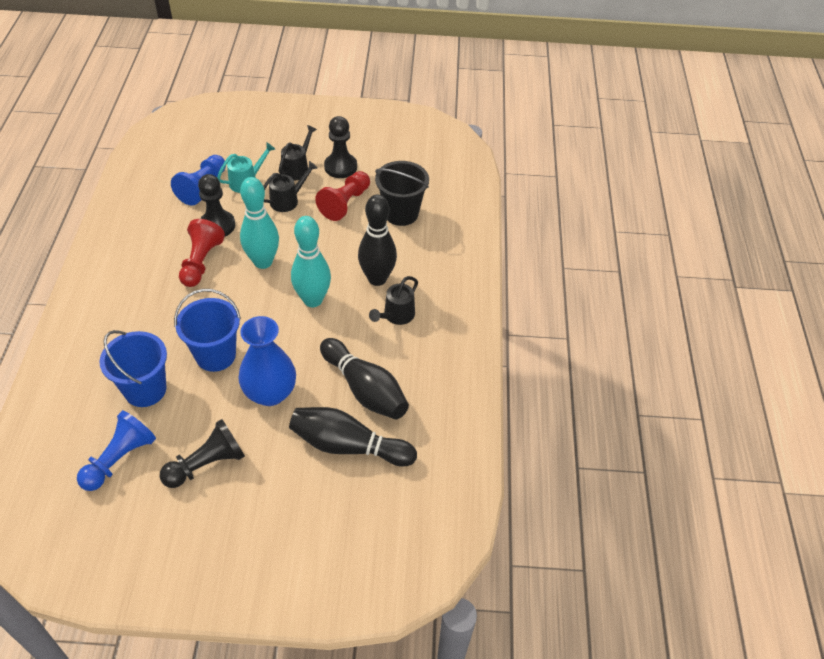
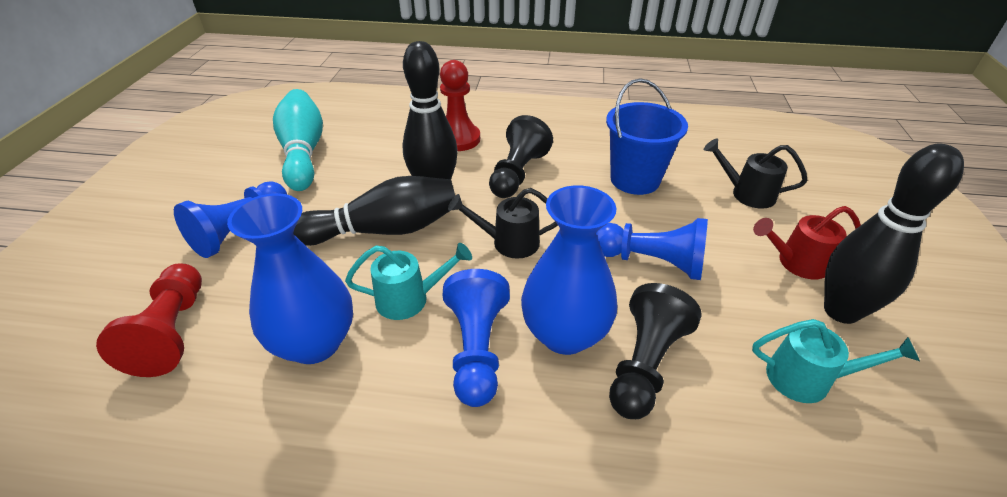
black bucket: [375,161,429,226] = 1 -> none = 0
black pawn: [160,419,245,488] [198,174,235,236] [324,116,357,178] = 3 -> [489,115,553,198] [609,283,701,419] = 2
black watering can: [264,161,317,212] [279,125,317,180] [369,276,418,325] = 3 -> [448,188,558,259] [704,138,807,209] = 2
blue bucket: [99,330,167,407] [174,289,241,372] = 2 -> [606,78,688,195] = 1
blue pawn: [77,410,156,491] [171,155,226,205] = 2 -> [174,181,287,258] [443,269,510,407] [596,218,708,280] = 3
blue vase: [238,316,296,406] = 1 -> [227,193,353,364] [521,185,617,355] = 2
red watering can: none = 0 -> [753,206,861,279] = 1
turquoise bowling pin: [240,177,279,269] [291,216,331,307] = 2 -> [273,89,323,191] = 1
turquoise watering can: [217,143,275,193] = 1 -> [345,243,472,320] [752,319,920,403] = 2

